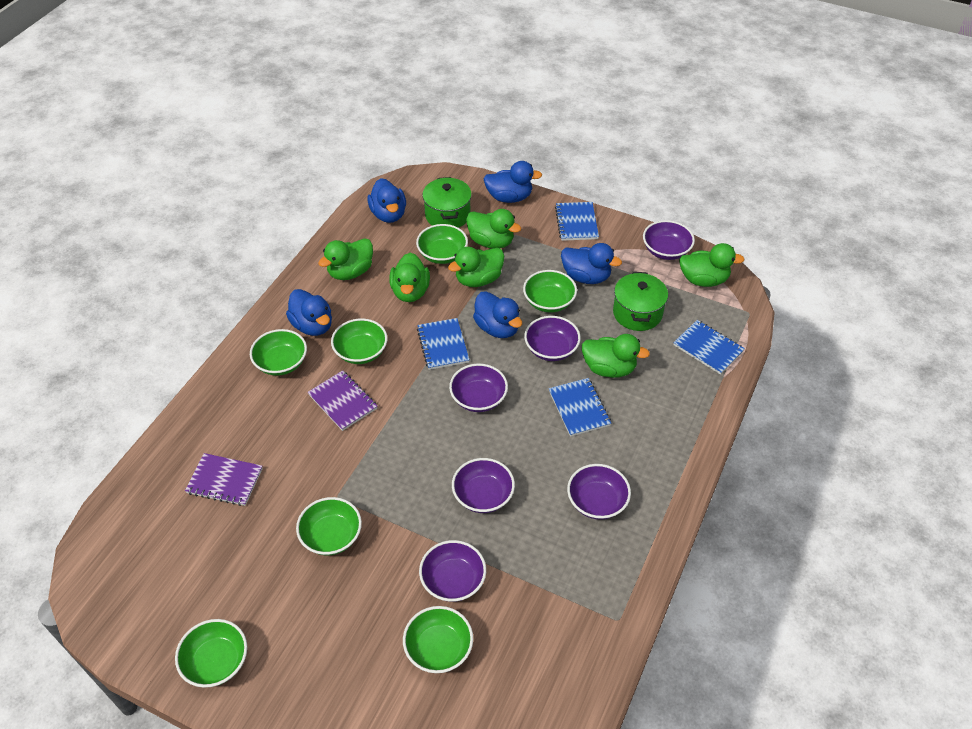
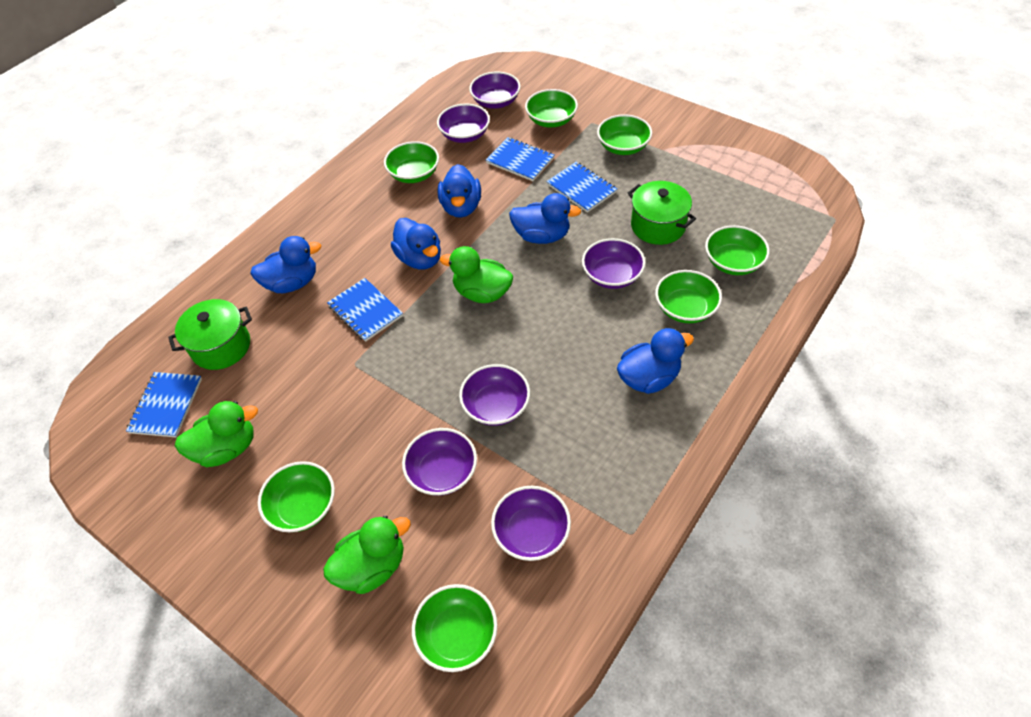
green duck: [318,238,373,280] [389,253,430,302] [448,247,504,287] [466,209,521,249] [582,334,650,378] [679,243,745,287] = 6 -> [175,401,258,467] [323,516,411,594] [440,246,513,303] = 3
purple notebook: [185,453,263,506] [308,370,377,431] = 2 -> none = 0

